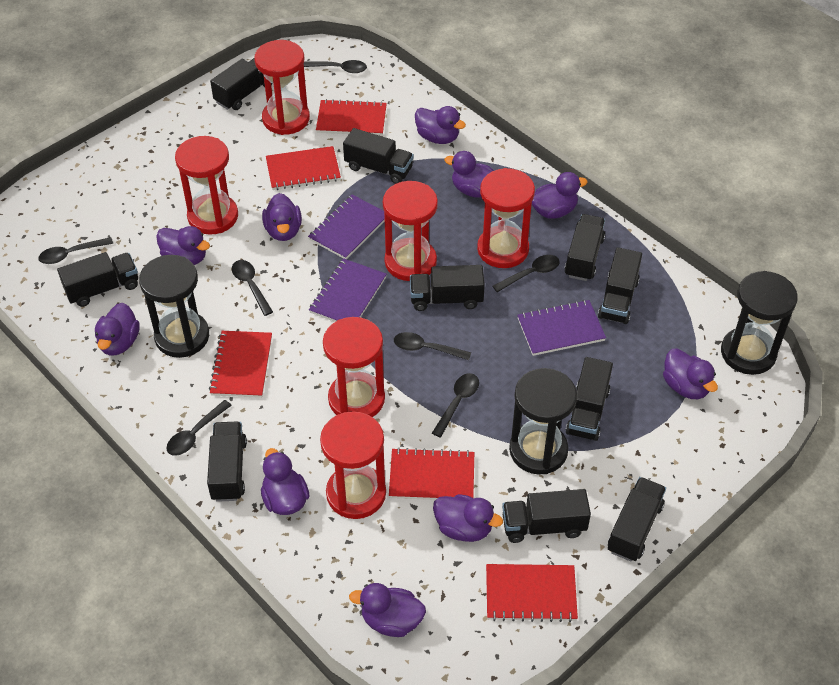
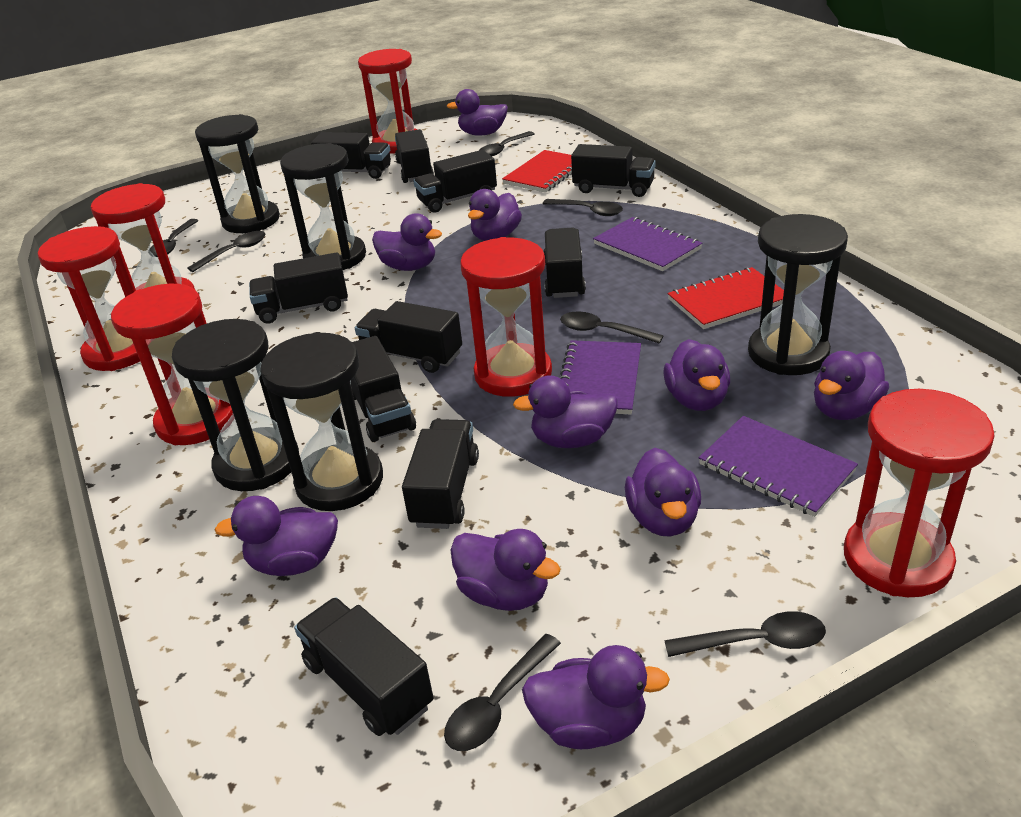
black hourglass: [139,255,209,358] [509,368,577,475] [721,271,798,375] = 3 -> [172,319,299,491] [195,114,280,233] [260,332,383,511] [280,143,366,270] [748,214,848,375] = 5
red notebook: [209,331,272,398] [266,146,341,190] [316,99,387,136] [389,448,474,500] [486,564,578,622] = 5 -> [502,150,572,193] [667,267,784,329] = 2

